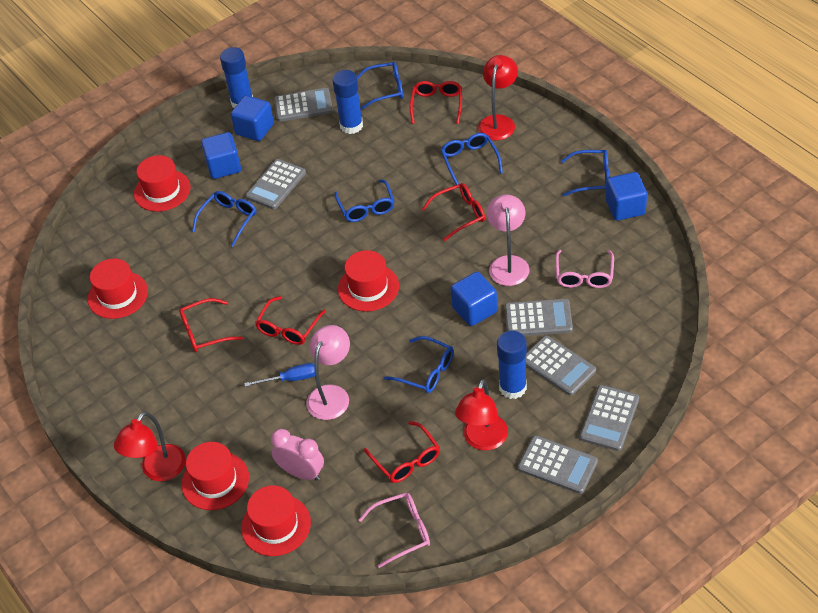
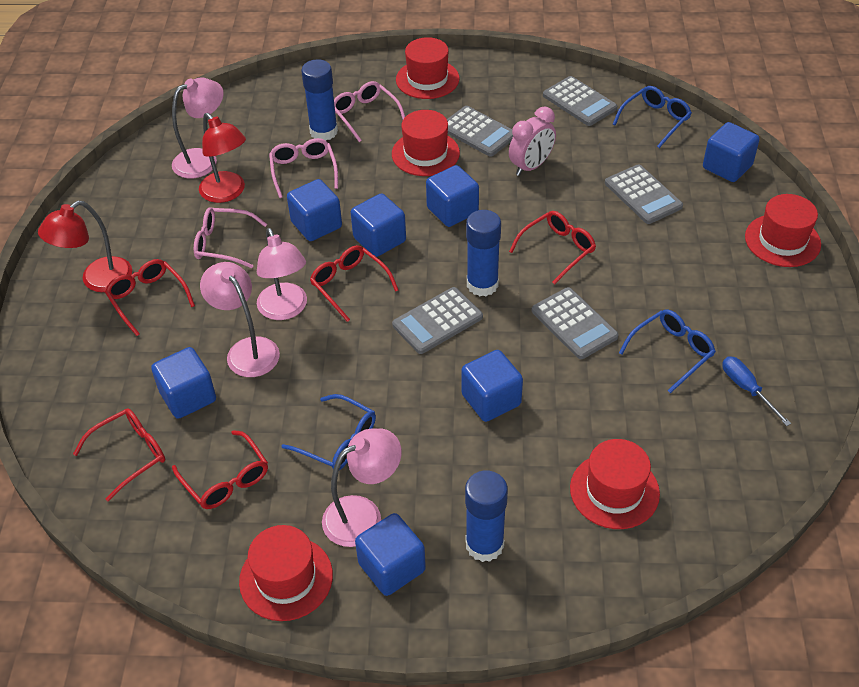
blue cube: [201,132,241,179] [231,95,274,141] [450,272,497,326] [606,172,647,221] = 4 -> [151,347,216,419] [287,179,342,241] [351,193,406,257] [355,513,426,596] [426,165,479,227] [461,350,523,422] [703,122,760,182] = 7
blue glasses: [192,191,256,247] [335,179,394,222] [357,62,403,109] [384,336,454,393] [441,133,503,185] [561,150,610,196] = 6 -> [282,394,376,470] [613,86,692,148] [619,309,716,393] = 3
grey calculator: [245,159,306,210] [274,88,333,122] [505,299,573,336] [518,435,598,494] [526,335,596,396] [580,385,639,451] = 6 -> [392,287,483,354] [447,106,513,157] [532,287,619,359] [543,76,617,126] [605,164,683,224] = 5
pink glasses: [359,493,430,568] [555,250,614,288] = 2 -> [194,207,267,268] [269,138,338,198] [334,81,405,142] = 3
pink lamp: [306,325,350,420] [487,194,529,286] = 2 -> [172,77,224,178] [200,262,280,377] [257,228,307,320] [322,428,402,547] = 4
red lamp: [114,412,186,481] [455,379,508,451] [478,55,518,141] = 3 -> [38,201,132,292] [199,113,246,203] = 2

